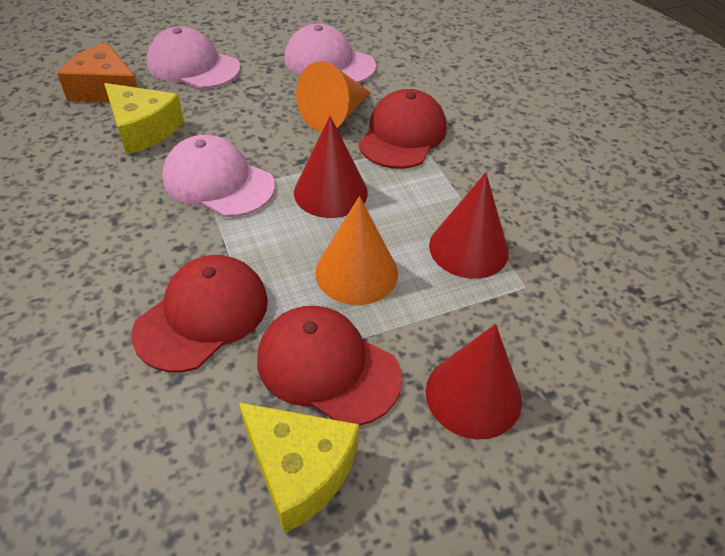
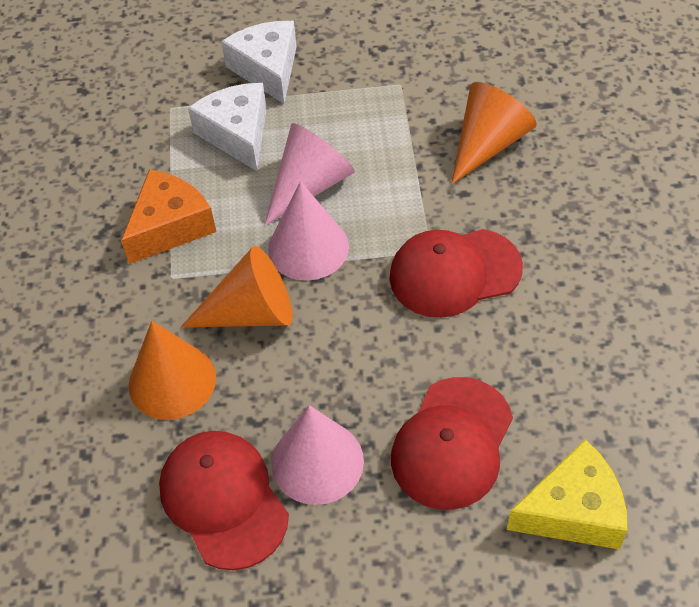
orange cone: [296,61,371,132] [315,196,398,305] = 2 -> [129,321,216,420] [181,246,293,328] [451,82,537,184] = 3
pink cap: [147,26,240,89] [162,135,275,217] [285,24,376,83] = 3 -> none = 0
pink cone: none = 0 -> [264,123,355,226] [268,181,349,281] [271,405,364,505] = 3
red cone: [294,116,368,218] [426,324,522,439] [429,172,509,279] = 3 -> none = 0
white cheese: none = 0 -> [188,83,267,171] [221,21,297,104] = 2
yellow cheese: [104,83,184,155] [239,402,359,534] = 2 -> [507,439,627,550] = 1

